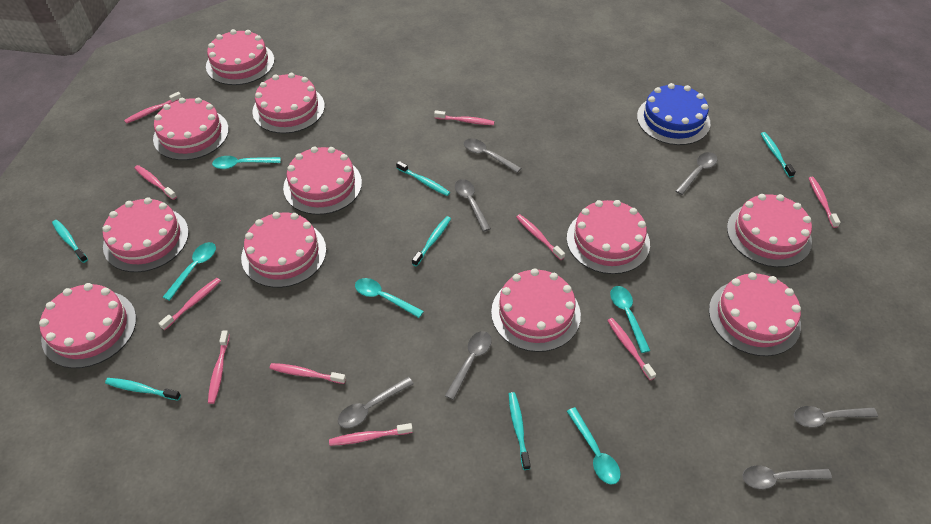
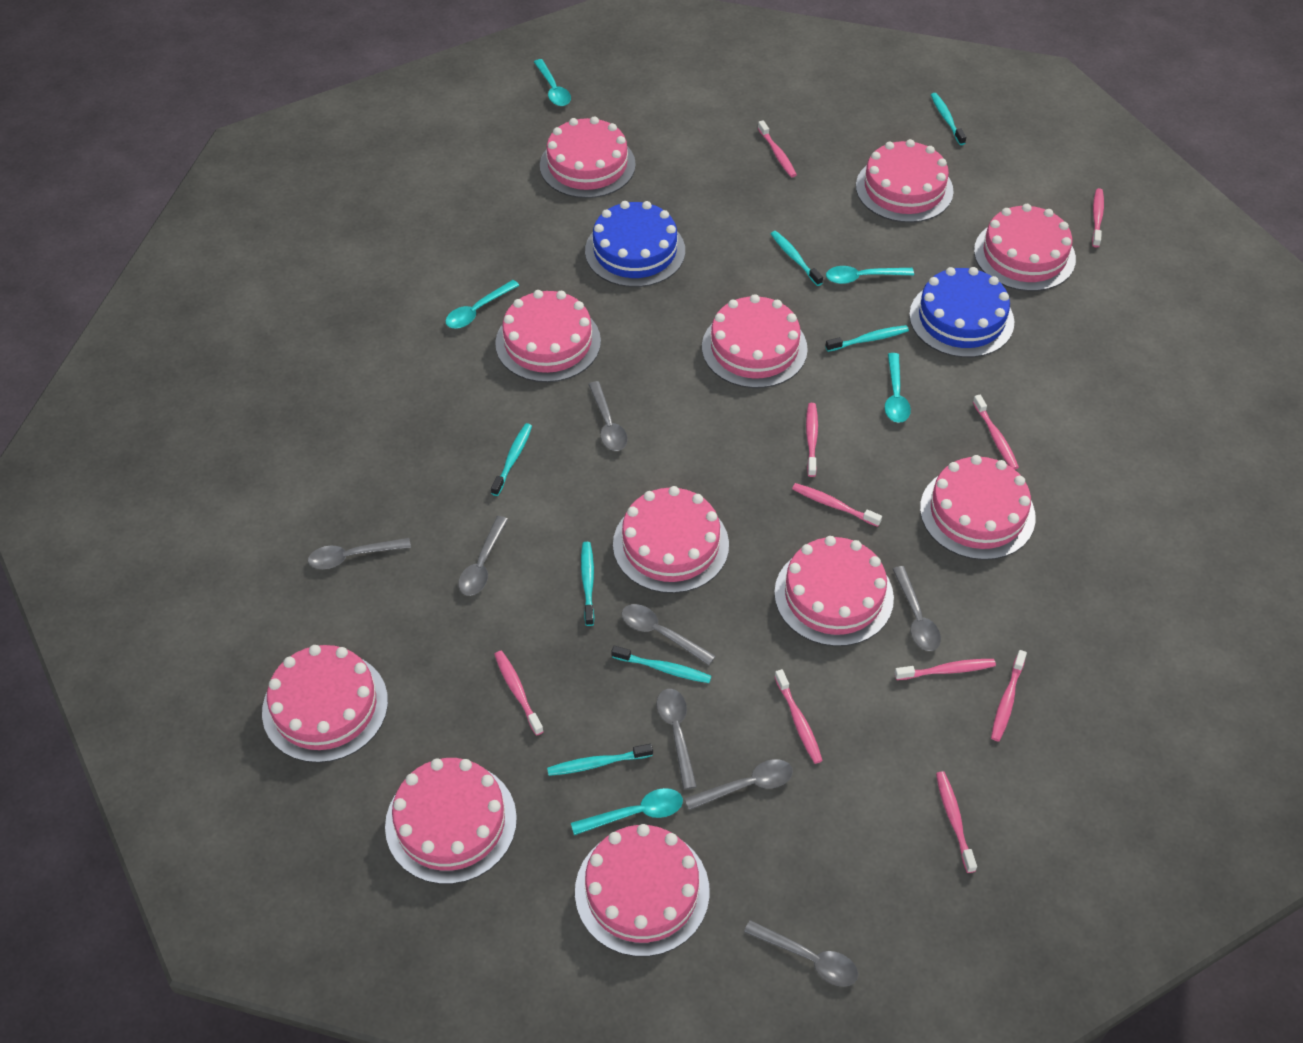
blue cake: [637,83,710,145] = 1 -> [585,201,685,287] [909,267,1014,358] = 2
grey spoon: [338,377,414,428] [445,331,492,400] [455,179,491,232] [464,139,521,173] [675,152,717,195] [743,465,832,489] [794,406,878,428] = 7 -> [308,538,411,569] [458,516,508,596] [588,381,628,451] [622,604,715,665] [656,689,697,790] [684,759,793,810] [744,920,858,987] [893,566,941,651] = 8
turquoise toothbrush: [52,220,88,263] [105,378,181,401] [396,161,450,196] [412,216,451,266] [509,392,531,470] [760,132,796,178] = 6 -> [491,423,532,496] [547,744,653,776] [581,542,595,626] [611,646,711,683] [771,231,823,286] [825,325,909,352] [931,93,966,145] = 7

